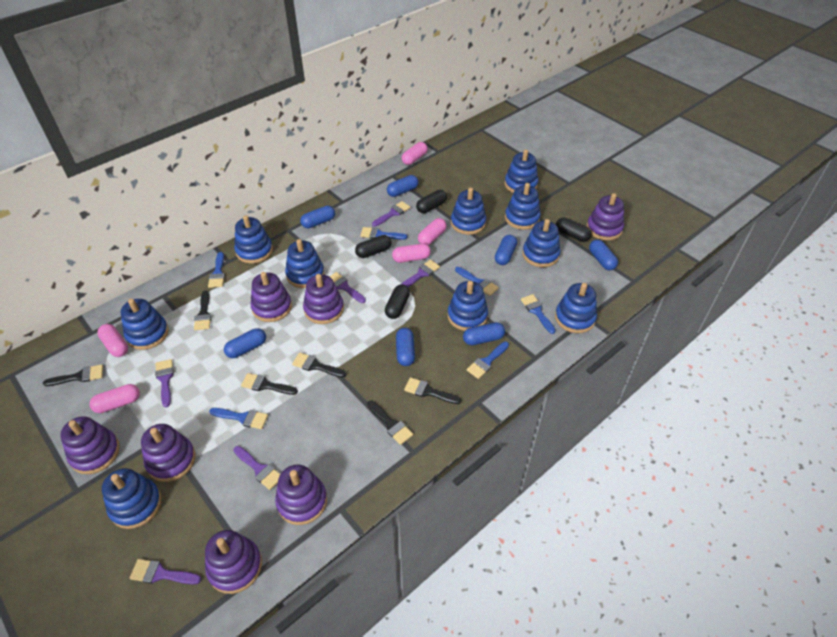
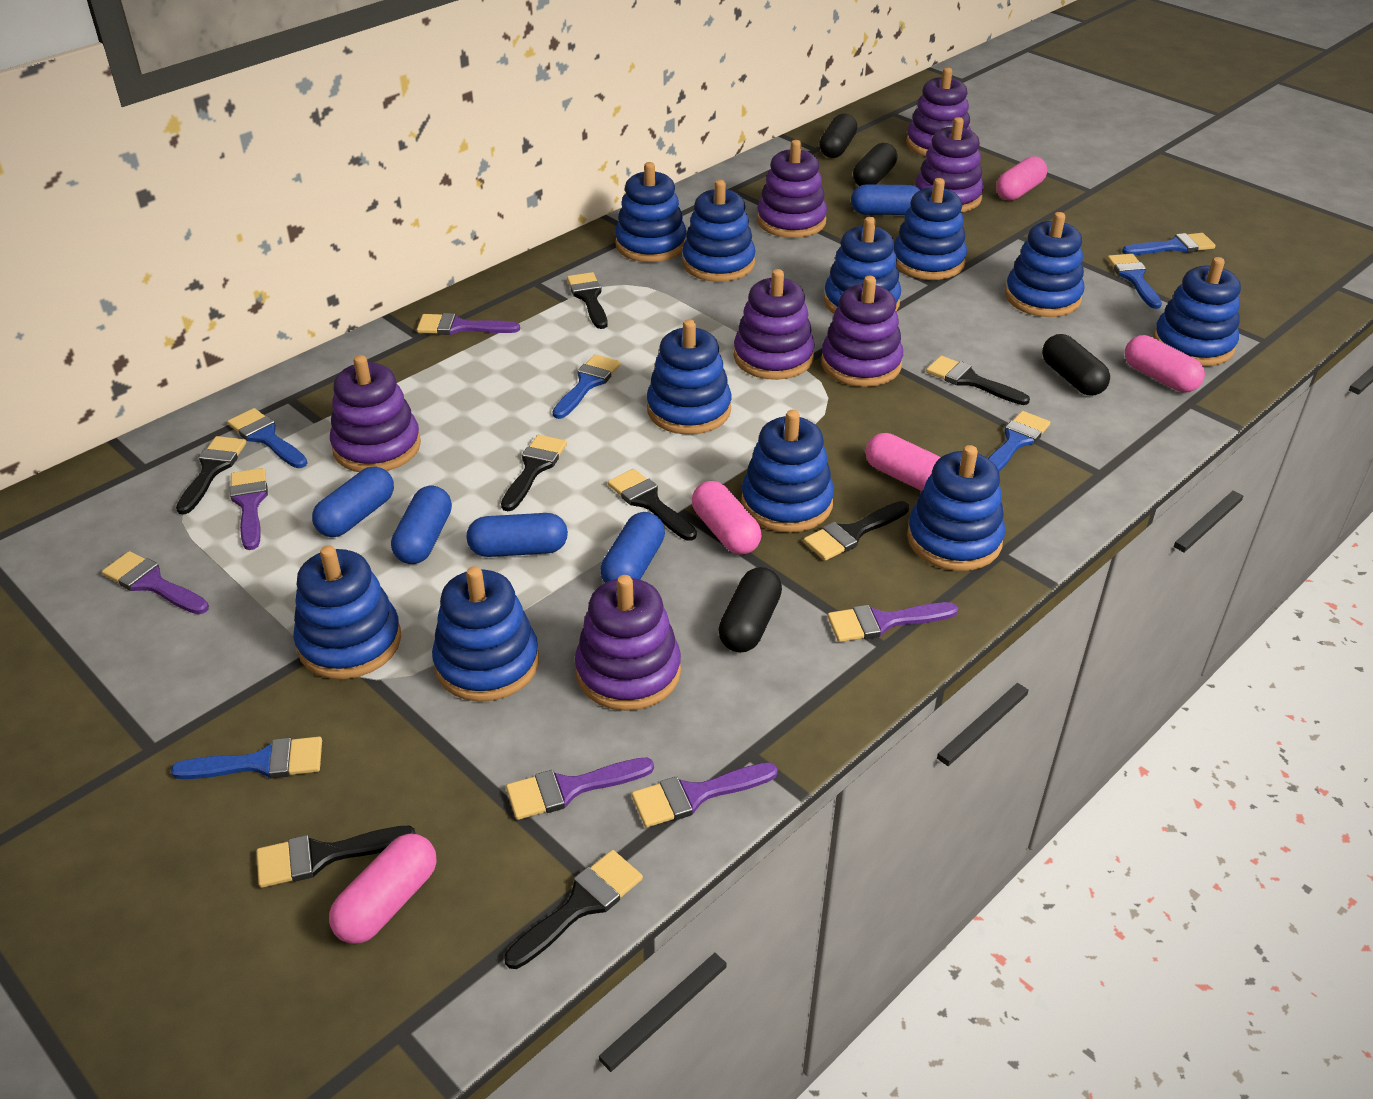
black brush: [43,364,103,386] [194,290,211,330] [241,373,298,395] [292,352,346,377] [367,401,413,445] [404,377,461,404] = 6 -> [176,436,246,514] [256,826,415,888] [501,435,567,511] [504,850,643,969] [567,272,608,329] [608,469,697,541] [803,501,909,561] [926,356,1030,405] = 8
blue capsule: [224,328,266,358] [300,206,335,229] [387,175,419,197] [396,328,415,366] [463,322,505,345] [495,235,517,265] [589,239,618,270] = 7 -> [312,467,394,537] [391,486,452,564] [466,513,568,557] [600,512,665,583] [851,184,920,215] = 5
blue stacking toy: [102,468,162,529] [121,299,169,350] [234,215,273,264] [285,239,324,288] [447,281,488,331] [451,188,486,235] [505,149,539,193] [505,183,541,230] [522,219,561,267] [555,283,597,333] = 10 -> [293,545,401,679] [432,566,539,702] [615,162,686,262] [647,319,731,435] [682,180,756,282] [741,410,834,533] [824,217,901,314] [894,178,967,280] [907,445,1005,571] [1005,212,1084,317] [1153,257,1241,366] = 11

